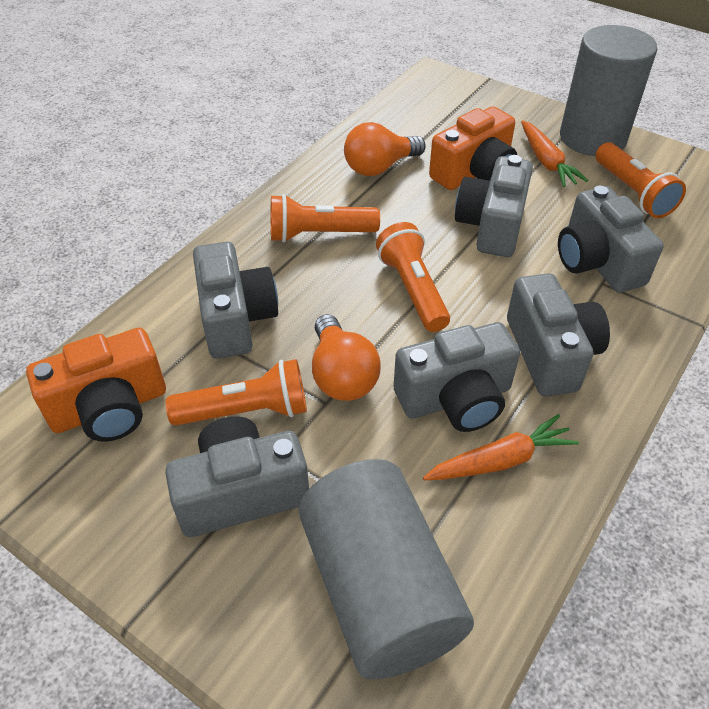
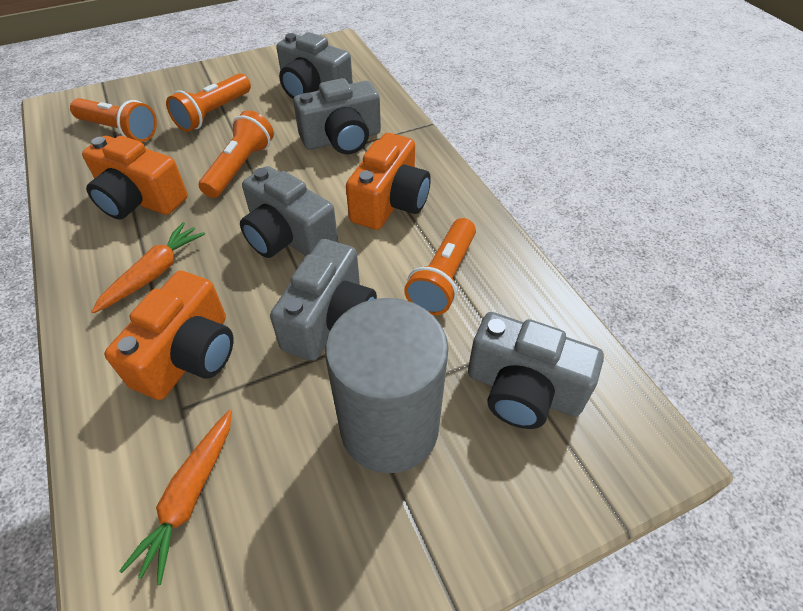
grey camera: [165,416,309,537] [193,242,278,359] [394,322,520,432] [455,155,533,257] [507,273,610,396] [558,186,664,293] = 6 -> [240,166,338,258] [270,239,377,361] [276,32,353,99] [293,78,381,154] [468,312,604,429] = 5
grey cylinder: [299,459,474,679] [560,25,657,156] = 2 -> [325,298,448,473] = 1
orange camera: [26,328,166,442] [429,107,517,190] = 2 -> [82,136,188,219] [104,271,233,400] [346,133,431,230] = 3
orange light bulb: [312,314,381,401] [344,122,426,176] = 2 -> none = 0

